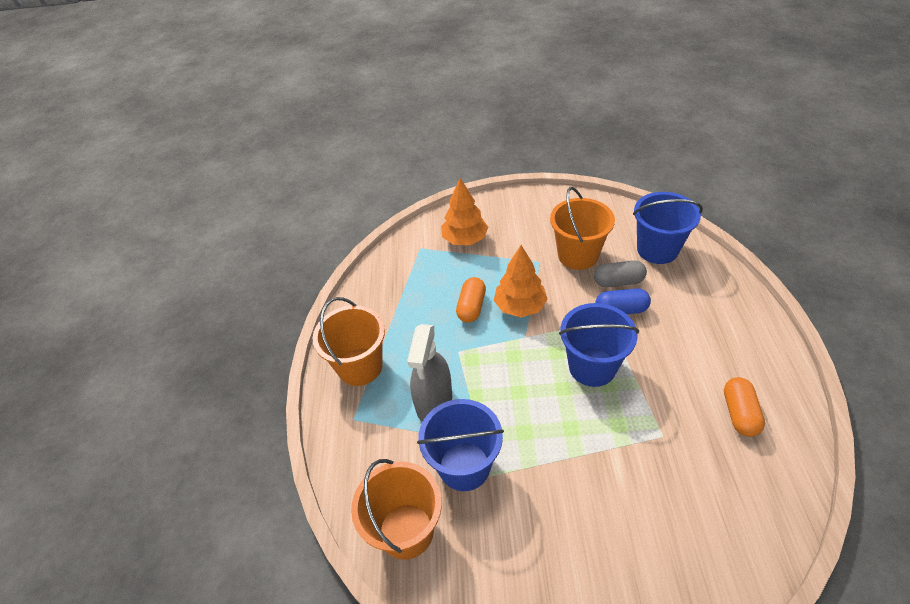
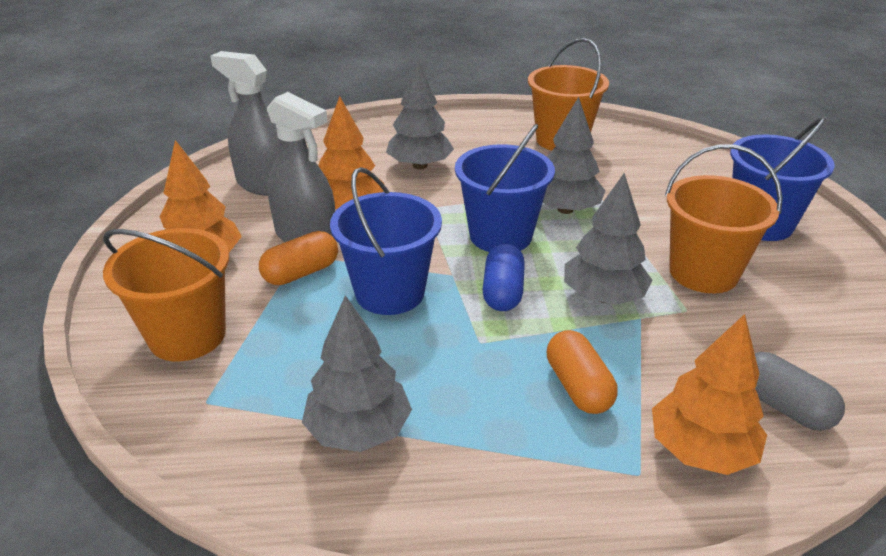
grey spray bottle: [407,324,452,422] = 1 -> [210,51,281,196] [267,92,335,242] = 2
grey tree: none = 0 -> [302,295,412,452] [386,61,454,170] [543,97,606,214] [564,173,653,305] = 4
orange tree: [441,178,488,245] [494,245,548,317] = 2 -> [160,140,242,252] [318,96,384,209] [652,314,767,475] = 3

